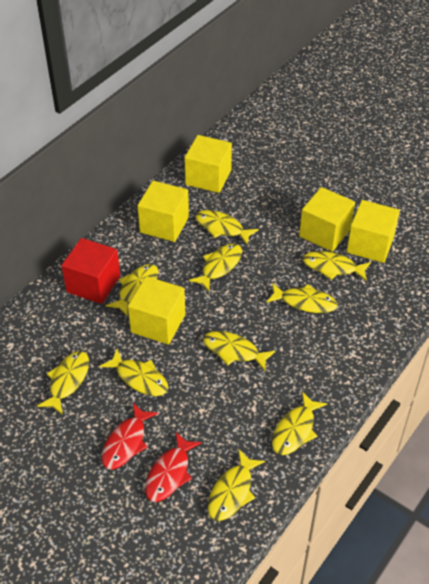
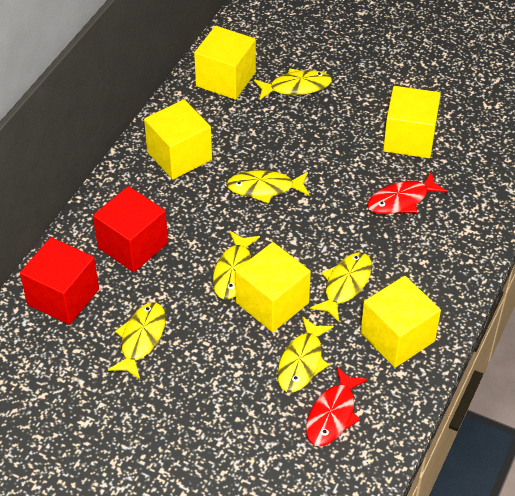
red cube: [61,238,120,304] = 1 -> [20,237,99,325] [93,186,168,273] = 2
yellow fish: [37,351,89,415] [100,349,168,396] [106,264,159,317] [189,243,242,292] [195,210,259,245] [203,331,276,371] [208,449,265,521] [266,283,338,313] [272,391,327,455] [302,251,371,281] = 10 -> [108,302,166,379] [213,231,260,299] [226,170,310,203] [254,68,332,100] [277,316,334,392] [310,252,372,322] = 6

